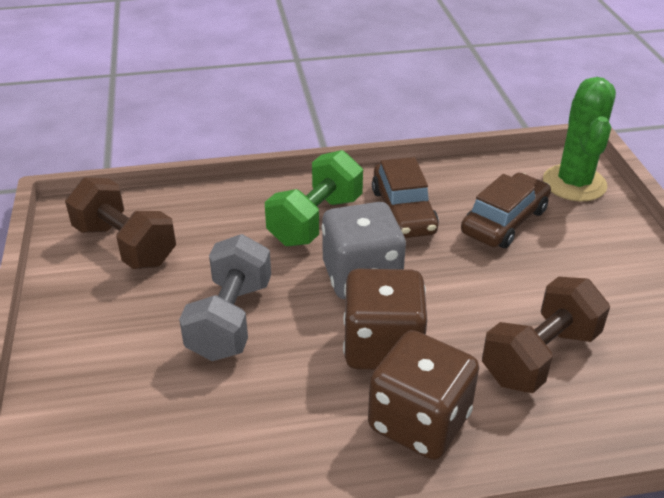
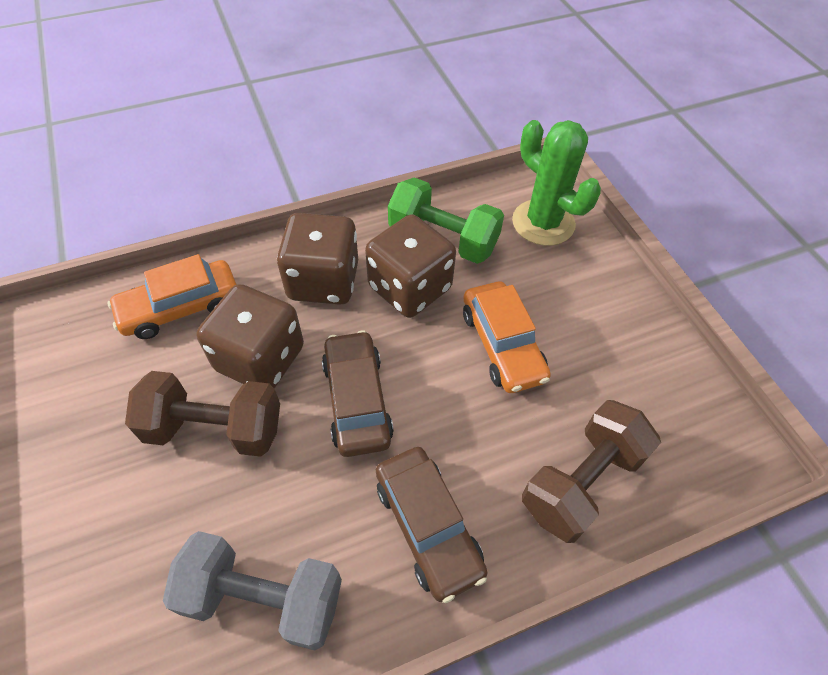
brown dice: [343,269,427,370] [368,330,479,460] = 2 -> [196,284,304,388] [277,213,358,305] [365,214,456,318] = 3
grey dice: [322,202,406,299] = 1 -> none = 0
orange car: none = 0 -> [108,254,237,339] [463,281,551,393] = 2

